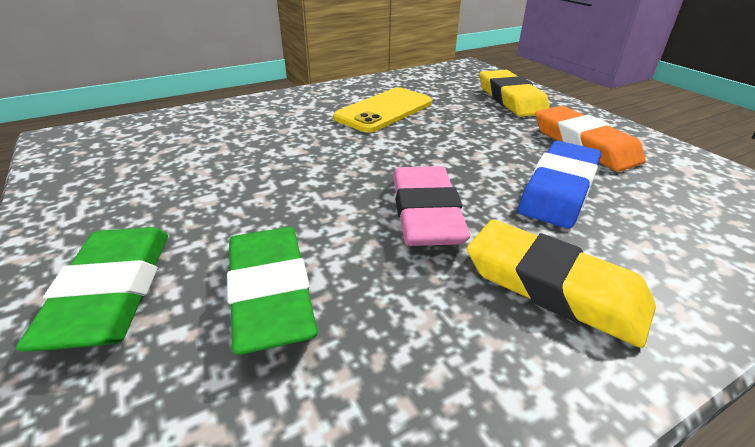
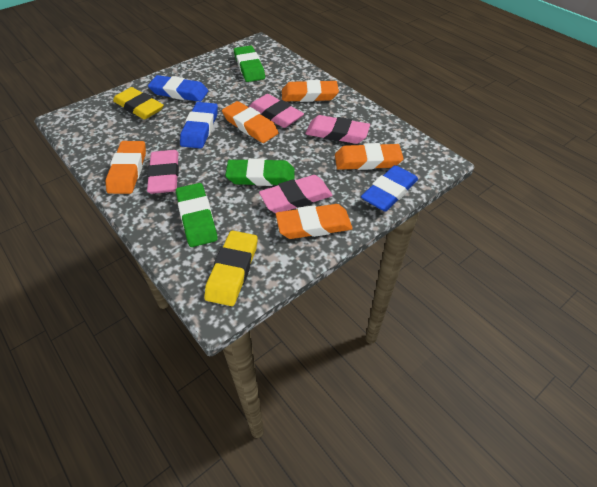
blue eraser: [518,141,601,228] = 1 -> [148,75,208,102] [180,102,218,148] [361,165,418,212] = 3
green eraser: [16,227,168,352] [227,227,317,355] = 2 -> [176,183,218,247] [225,158,295,186] [234,45,265,82] = 3
orange eraser: [535,106,646,172] = 1 -> [106,141,146,194] [222,101,279,143] [276,204,353,239] [282,80,339,102] [335,143,404,170] = 5
pink eraser: [393,166,470,246] = 1 -> [147,150,179,194] [249,94,304,128] [259,175,333,213] [305,115,370,144] = 4
yellow phone: [333,88,432,133] = 1 -> none = 0

